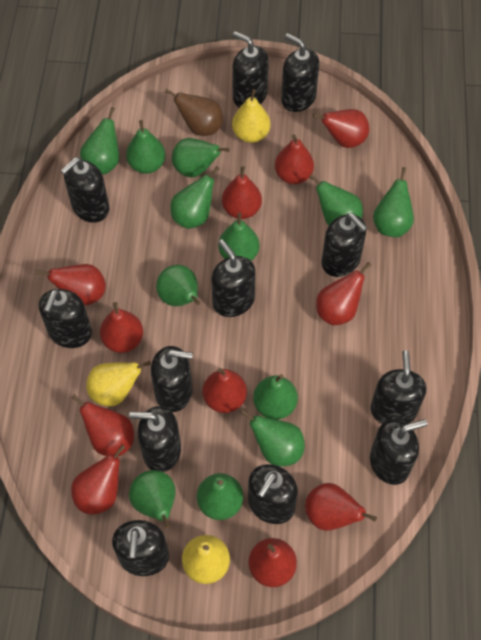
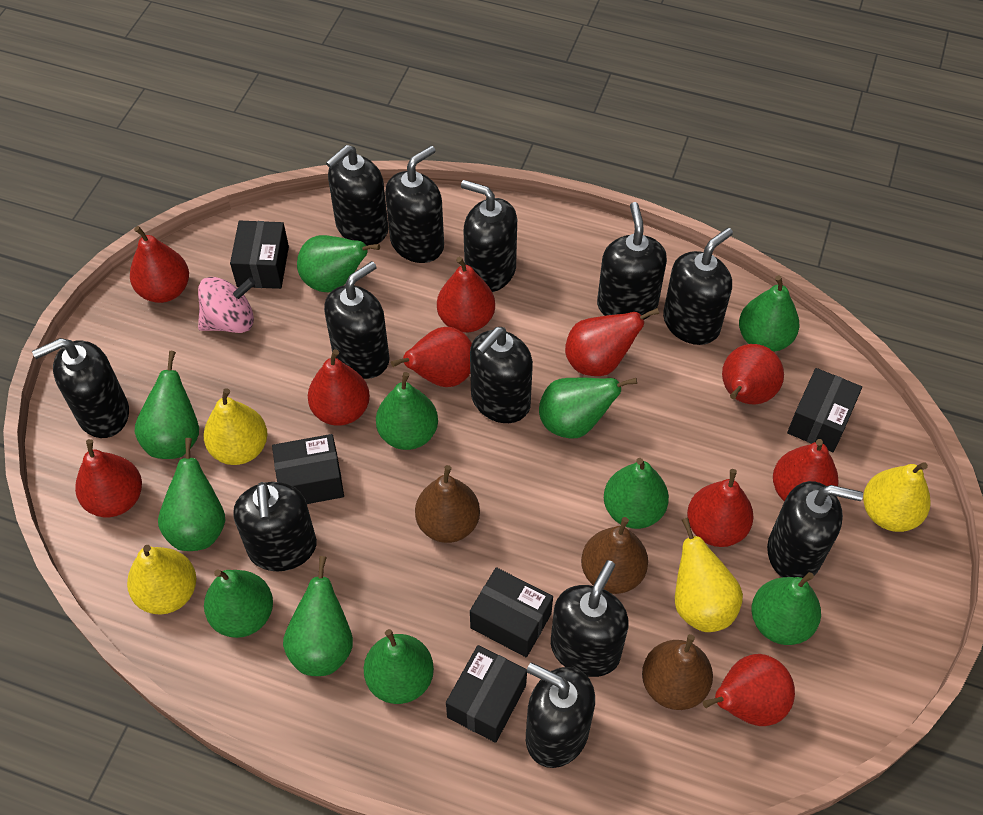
black box: none = 0 -> [230,221,289,289] [272,434,344,504] [446,645,527,743] [470,567,553,657] [787,368,862,452] = 5
brown pear: [165,89,223,136] = 1 -> [415,465,480,543] [581,517,648,594] [642,634,713,710] = 3
green pear: [80,107,119,174] [126,120,166,174] [129,470,175,529] [156,265,200,306] [170,166,220,229] [172,138,230,178] [197,473,243,520] [218,213,260,261] [240,410,305,466] [253,374,298,419] [309,174,363,226] [373,167,414,237] = 12 -> [135,351,199,459] [158,438,225,551] [204,569,273,638] [283,556,353,676] [297,235,380,292] [364,629,434,704] [376,372,438,450] [539,378,637,439] [604,458,669,529] [739,275,800,352] [752,572,821,645] = 11
pink spinning top: none = 0 -> [198,277,256,333] = 1
red pear: [36,264,106,306] [71,394,134,456] [71,445,126,515] [100,302,143,353] [203,368,247,413] [222,166,262,219] [249,538,297,587] [275,134,314,184] [305,483,377,531] [313,109,369,148] [316,262,371,325] = 11 -> [75,439,142,517] [130,226,189,303] [308,349,370,426] [391,327,472,387] [437,257,495,333] [565,308,659,376] [687,469,754,547] [703,654,795,726] [722,344,784,404] [773,439,839,501] = 10
yellow pear: [86,361,151,407] [182,535,230,584] [232,89,271,143] = 3 -> [127,545,196,615] [204,388,267,465] [675,517,743,632] [863,462,931,532] = 4

